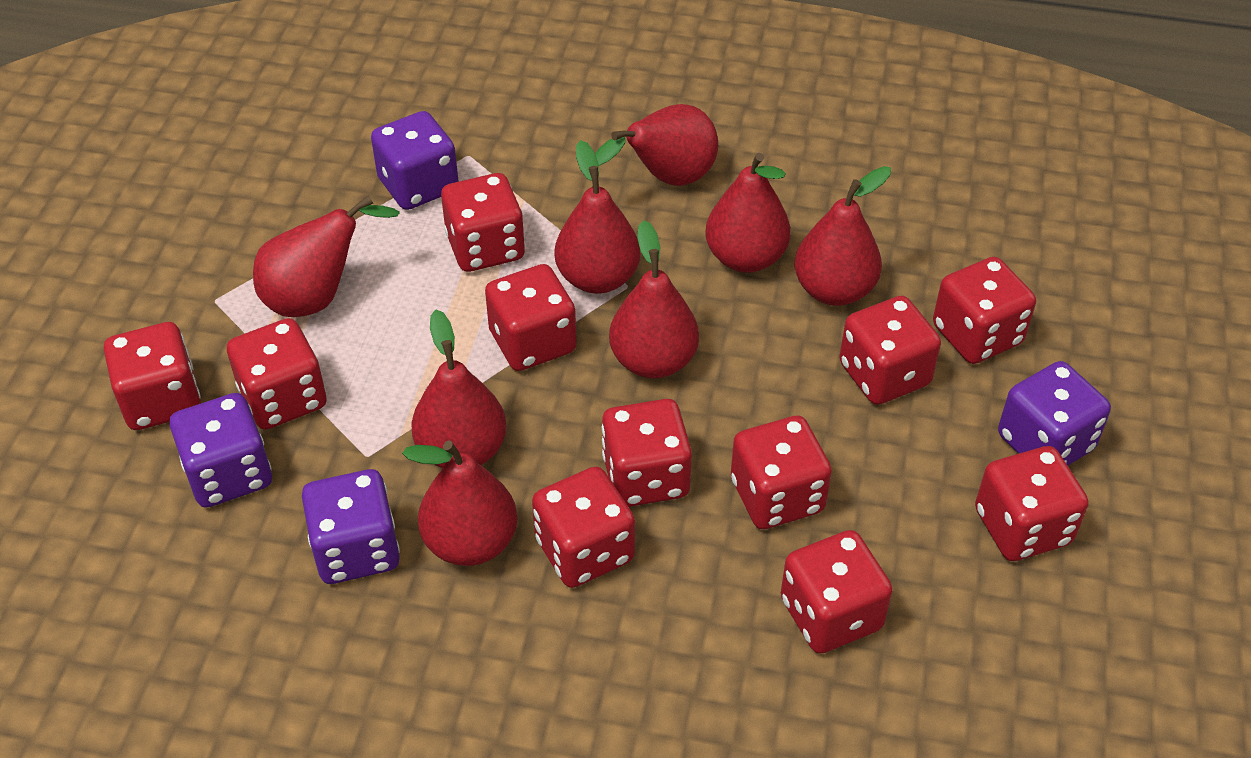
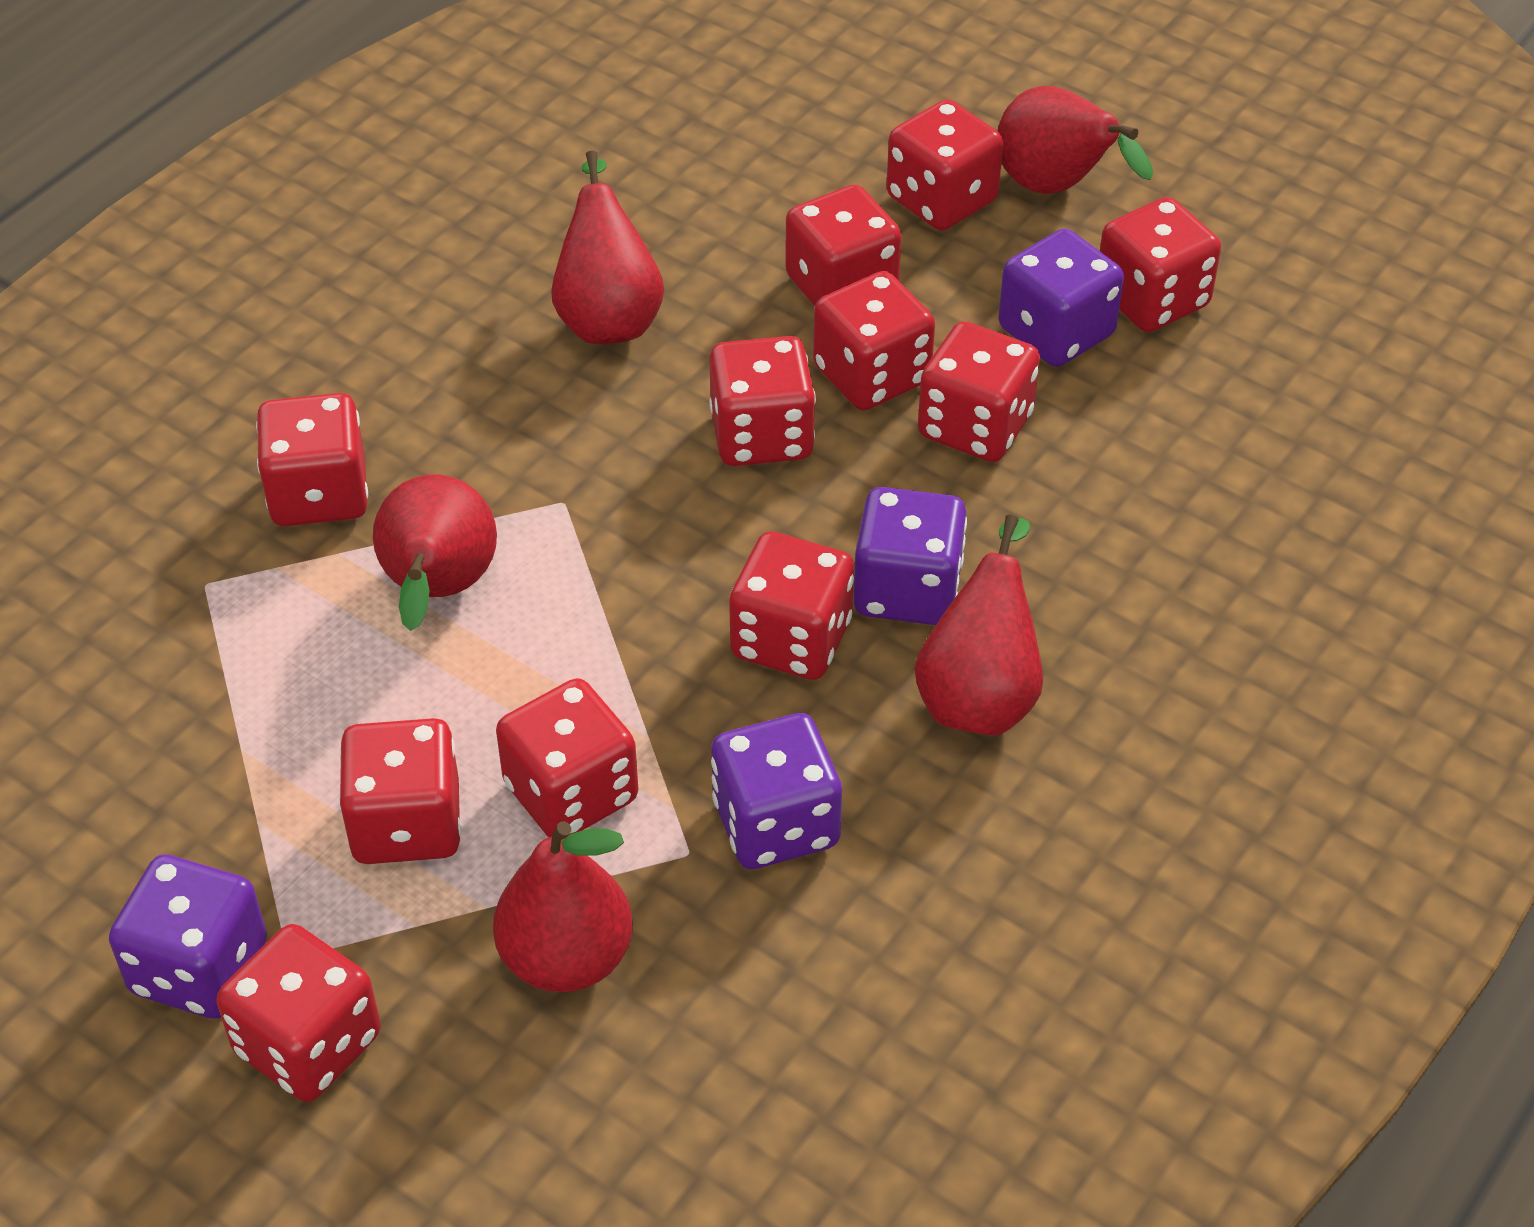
red pear: [253,195,400,317] [402,441,517,566] [412,310,507,468] [555,140,640,294] [595,104,718,186] [609,220,699,378] [705,153,791,273] [794,166,891,306] = 8 -> [373,474,497,631] [493,821,633,992] [551,151,664,344] [915,515,1043,736] [998,86,1153,194] = 5

